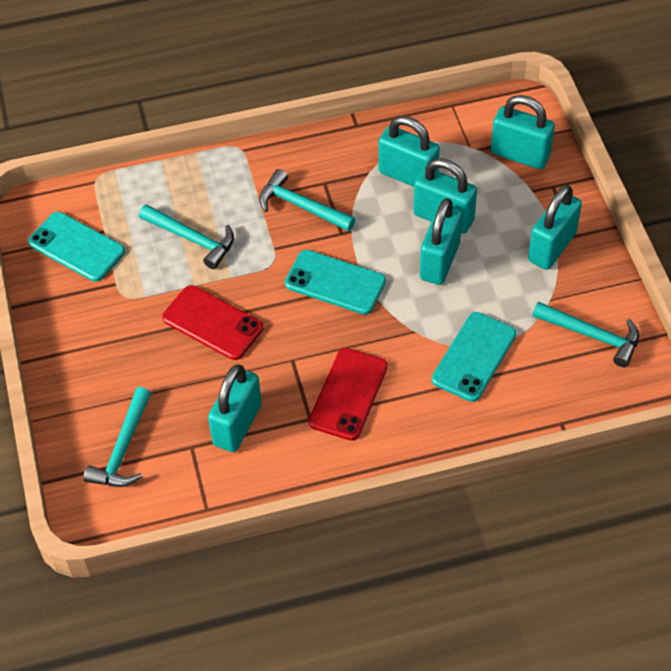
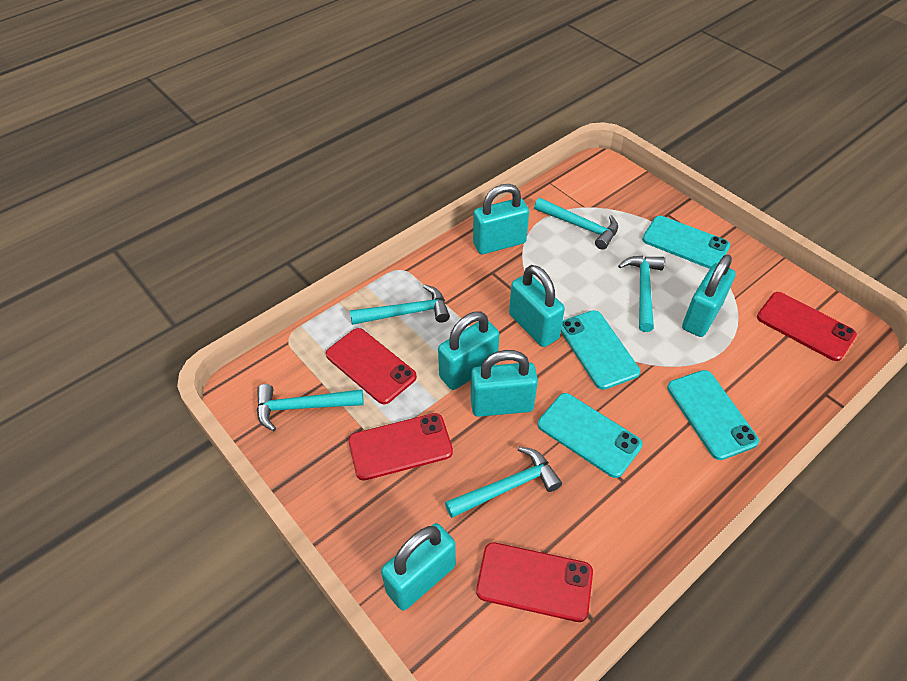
red phone: [162,285,263,360] [309,348,388,441] = 2 -> [326,328,417,404] [348,413,453,481] [476,542,593,622] [757,292,857,361] = 4
turquoise hammer: [84,387,151,487] [139,204,234,269] [259,169,356,231] [532,302,639,367] = 4 -> [257,384,364,431] [350,285,450,325] [445,447,562,518] [534,198,618,250] [618,256,665,332] = 5
turquoise phone: [28,212,125,282] [285,250,386,314] [432,312,516,402] = 3 -> [538,393,643,478] [561,310,640,390] [642,216,730,269] [667,370,759,460] = 4

